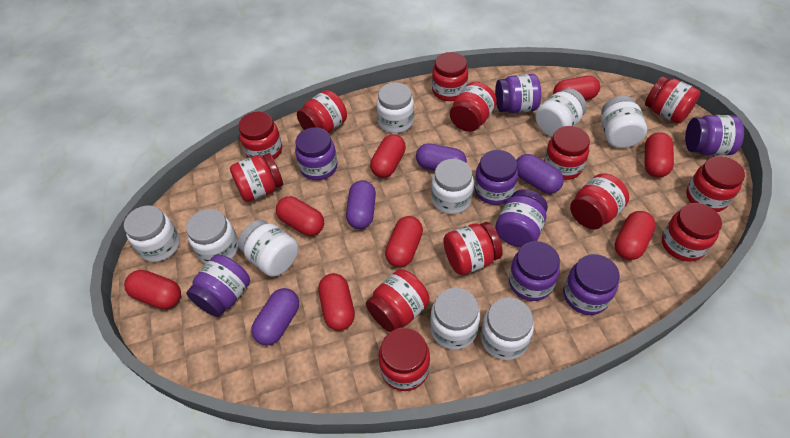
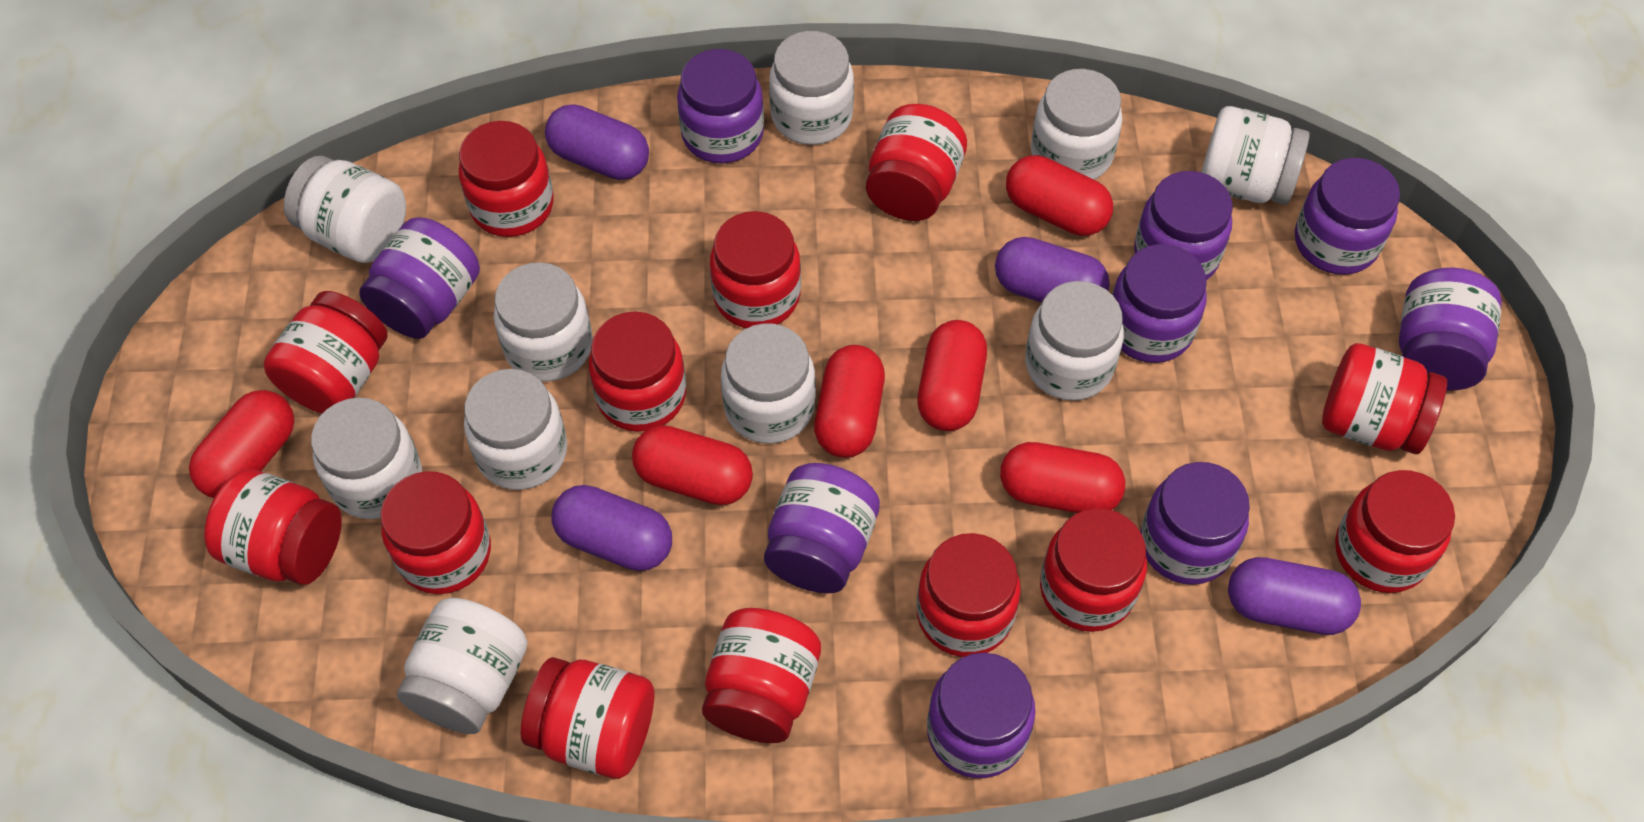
purple jar: [186,255,250,317] [295,127,338,180] [474,150,518,205] [495,74,541,113] [495,189,548,247] [509,241,560,301] [563,254,620,315] [685,115,744,155] = 8 -> [359,218,480,339] [677,49,764,163] [764,463,880,593] [927,653,1035,778] [1112,244,1207,363] [1134,171,1233,280] [1140,462,1250,585] [1295,158,1400,275] [1399,268,1502,391] = 9
red capsule: [124,270,181,309] [276,196,324,236] [318,273,355,331] [370,134,406,178] [385,216,423,267] [553,75,600,100] [615,211,656,260] [645,132,674,178] = 8 -> [189,390,294,498] [632,425,753,505] [814,345,885,458] [917,320,987,431] [1000,442,1125,513] [1006,155,1113,236] = 6
white jar: [124,205,180,262] [186,209,239,264] [238,220,298,277] [377,82,414,133] [430,288,480,350] [431,159,474,214] [481,298,534,360] [535,88,587,137] [601,96,647,148] = 9 -> [284,156,406,263] [311,397,422,519] [397,598,528,734] [464,369,567,490] [494,262,593,381] [721,323,816,444] [769,31,854,145] [1025,281,1124,401] [1031,69,1122,179] [1201,106,1310,205] = 10

